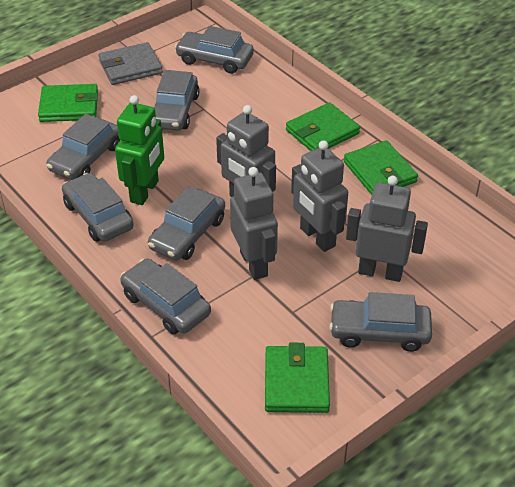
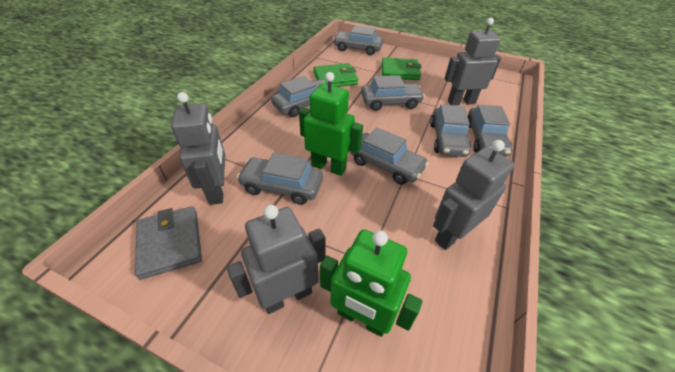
green robot: [115,95,164,205] = 1 -> [299,72,363,176] [320,230,422,337] = 2
green wallet: [38,84,98,122] [265,343,330,413] [286,102,360,151] [344,140,418,195] = 4 -> [313,63,358,87] [382,57,422,80] = 2

